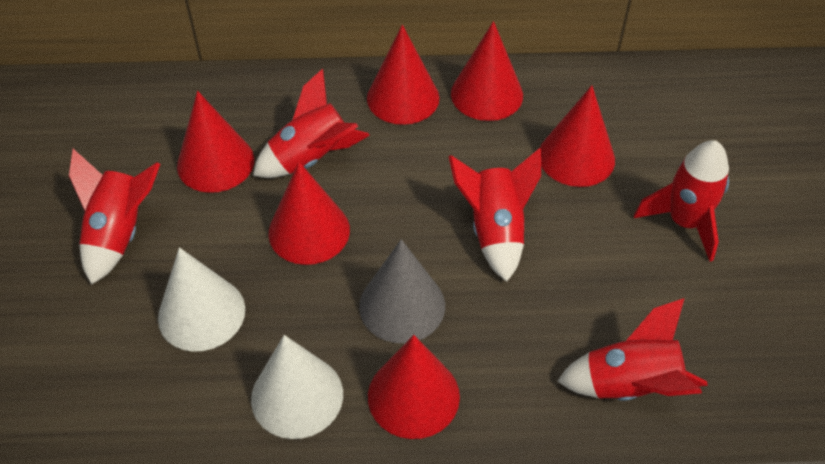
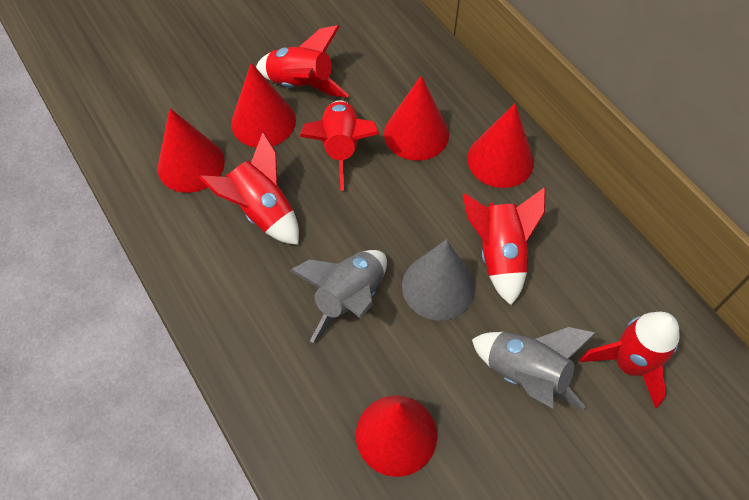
grey rocket: none = 0 -> [289,250,387,343] [472,327,596,410] = 2
red cone: [177,91,254,193] [269,162,350,265] [367,25,439,125] [368,335,460,439] [451,21,523,121] [540,85,615,187] = 6 -> [157,108,225,193] [231,63,296,148] [356,396,437,477] [384,75,449,161] [467,103,534,188] = 5
white cone: [158,247,245,352] [251,335,343,439] = 2 -> none = 0

